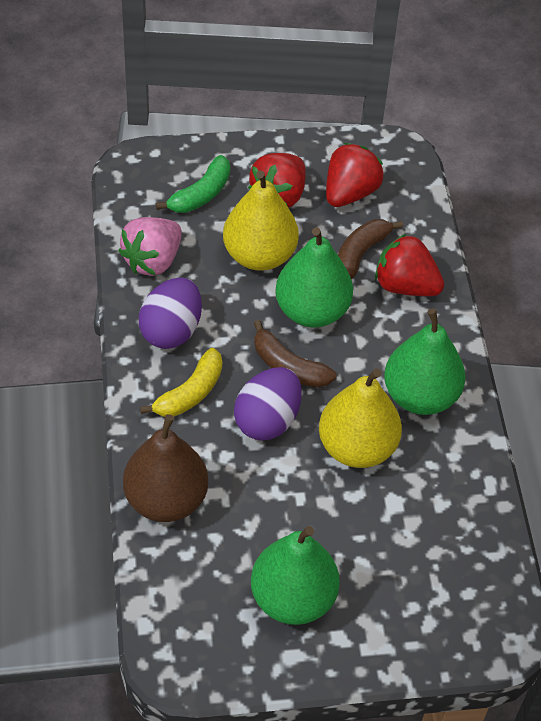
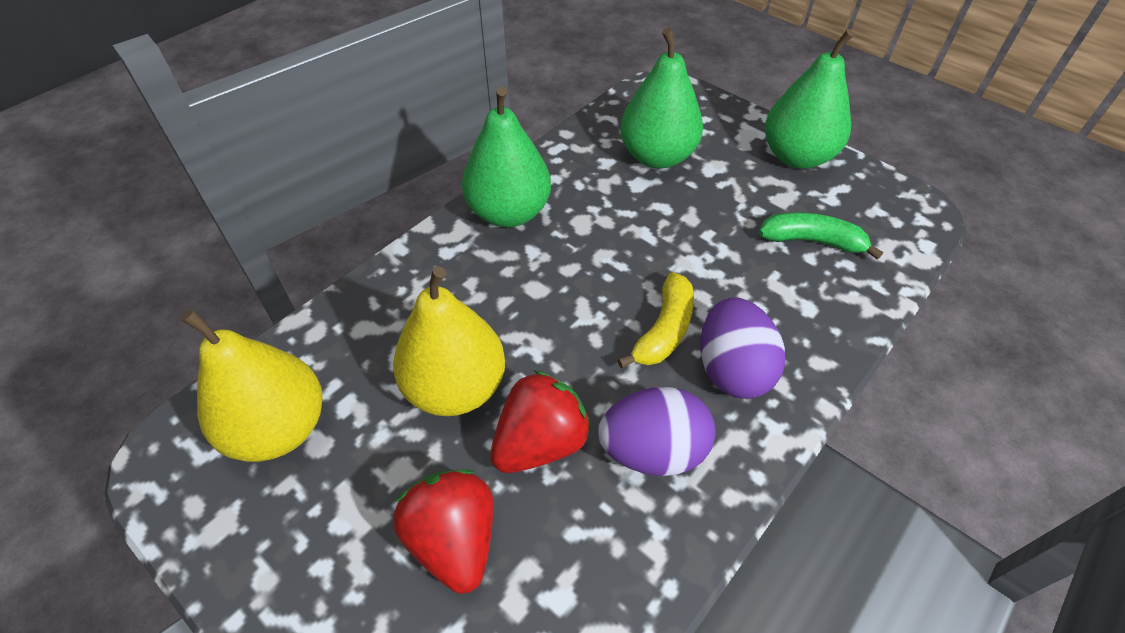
brown banana: [254,320,336,388] [338,219,404,280] = 2 -> none = 0
brown pear: [123,414,208,522] = 1 -> none = 0
pink strawberry: [118,217,182,276] = 1 -> none = 0
red strawberry: [248,153,306,208] [326,143,384,207] [375,234,445,296] = 3 -> [393,469,493,594] [490,370,592,473] = 2

